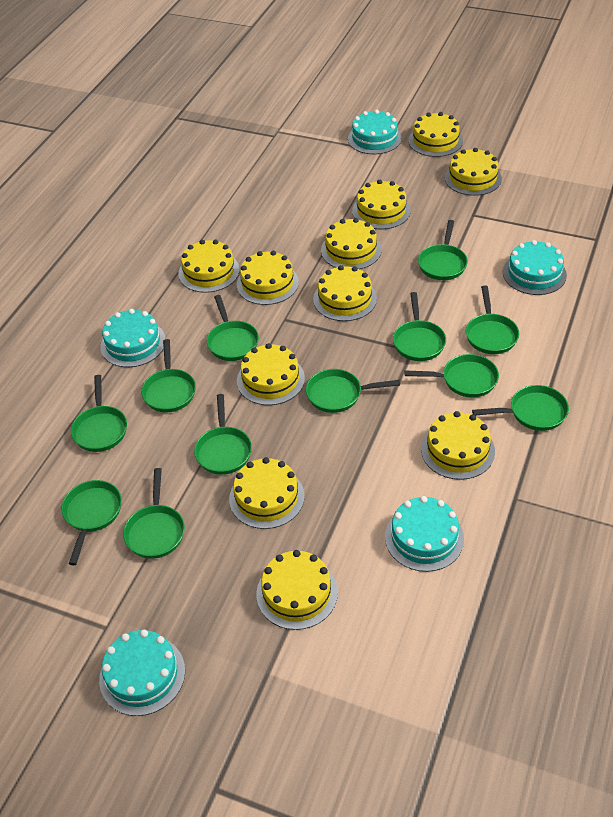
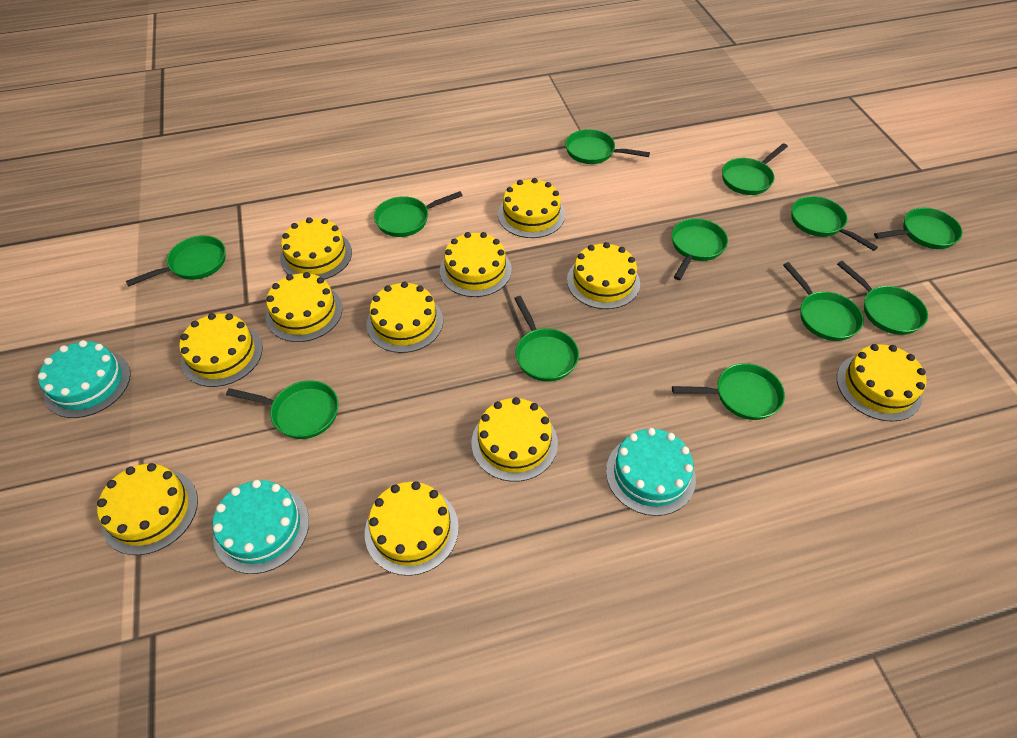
turquoise cake: [99,630,185,716] [100,309,166,367] [348,110,402,154] [385,496,464,572] [503,240,567,295] = 5 -> [38,340,131,418] [212,480,309,574] [606,428,696,516] = 3

